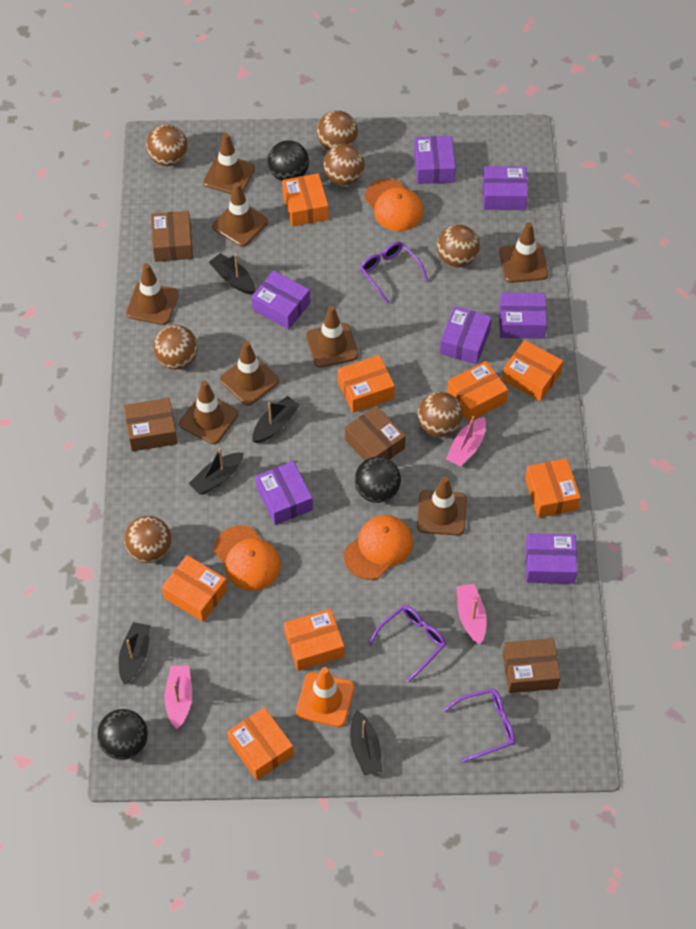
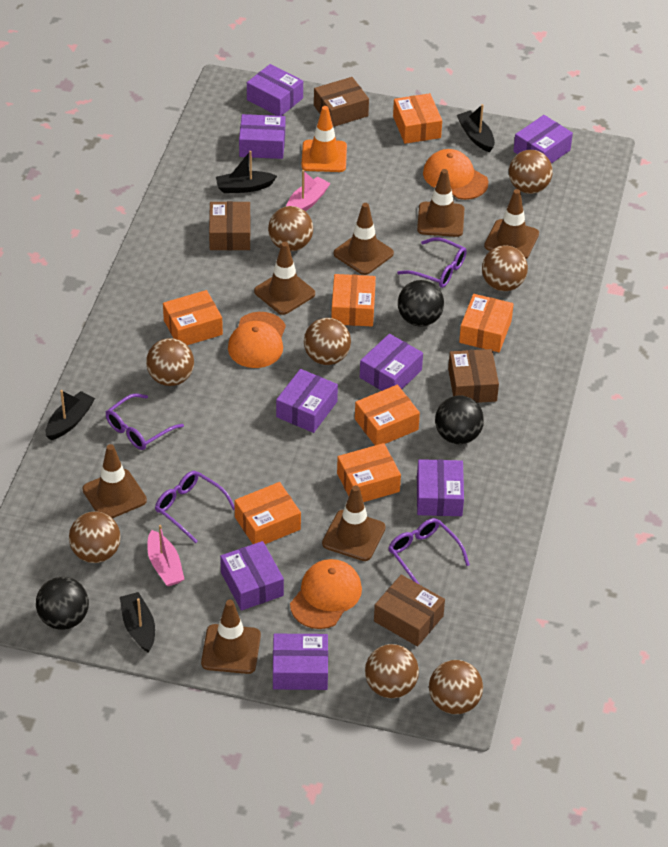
black boat: [119,622,151,685] [189,448,244,495] [209,253,256,295] [252,396,300,443] [350,710,382,776] = 5 -> [46,390,95,440] [120,592,155,653] [216,151,277,193] [457,104,495,152] = 4
brown ball: [124,516,172,563] [146,124,188,166] [153,325,198,369] [317,110,358,150] [323,144,365,186] [418,392,463,437] [437,225,480,268] = 7 -> [69,512,121,563] [146,338,194,386] [268,206,313,251] [304,318,351,365] [365,644,419,698] [429,660,483,714] [482,246,528,291] [509,150,553,194] = 8
brown traffic cone: [126,263,179,325] [179,380,238,444] [203,133,255,194] [212,182,268,247] [220,341,279,406] [306,306,358,368] [417,476,467,536] [500,222,548,283] = 8 -> [82,444,147,518] [201,600,261,674] [254,242,315,315] [322,485,386,561] [334,203,394,275] [417,169,464,237] [484,189,539,259] = 7
orange box: [162,555,228,622] [227,707,294,780] [282,173,329,226] [284,609,344,671] [338,355,395,413] [447,361,508,422] [502,340,563,401] [525,458,581,518] = 8 -> [163,290,223,345] [234,482,301,544] [331,274,376,326] [337,443,401,502] [355,385,420,445] [393,93,442,144] [459,294,514,352] = 7
pink boat: [164,666,192,729] [446,416,486,467] [457,584,486,645] = 3 -> [147,525,184,586] [286,170,331,211] = 2
purple box: [252,270,310,330] [256,461,313,525] [414,136,455,184] [440,306,492,365] [483,166,528,210] [499,292,547,339] [525,533,577,584] = 7 -> [220,541,284,611] [239,114,285,159] [247,64,303,116] [273,634,328,690] [276,369,338,433] [360,334,423,391] [417,459,464,516] [513,115,573,164] = 8
purple glasses: [360,242,428,304] [368,605,446,682] [444,688,515,762] = 3 -> [106,393,184,450] [155,471,235,544] [388,518,470,585] [397,237,467,288] = 4

